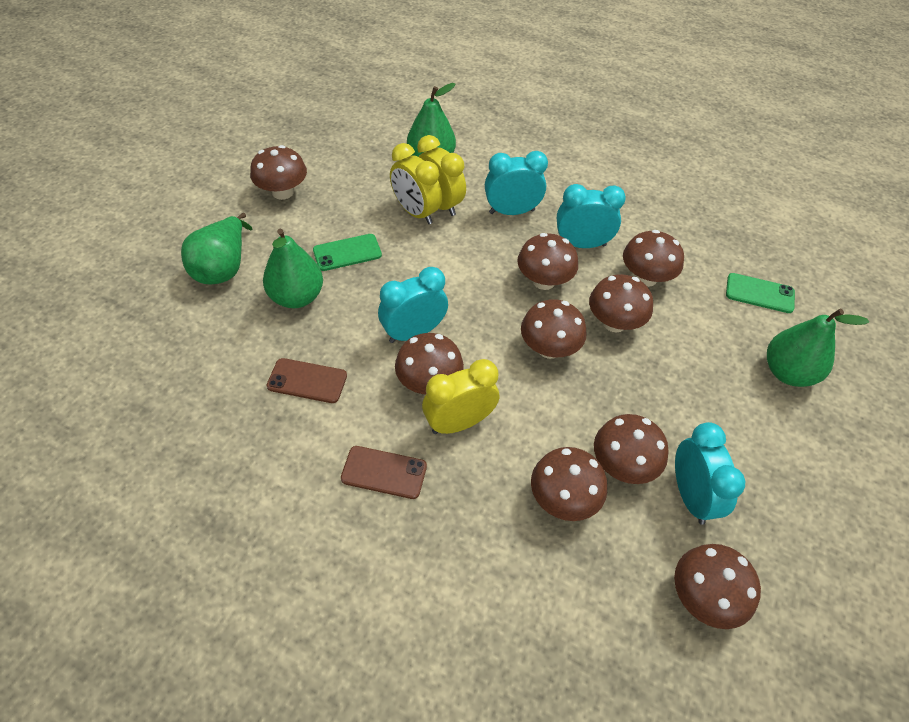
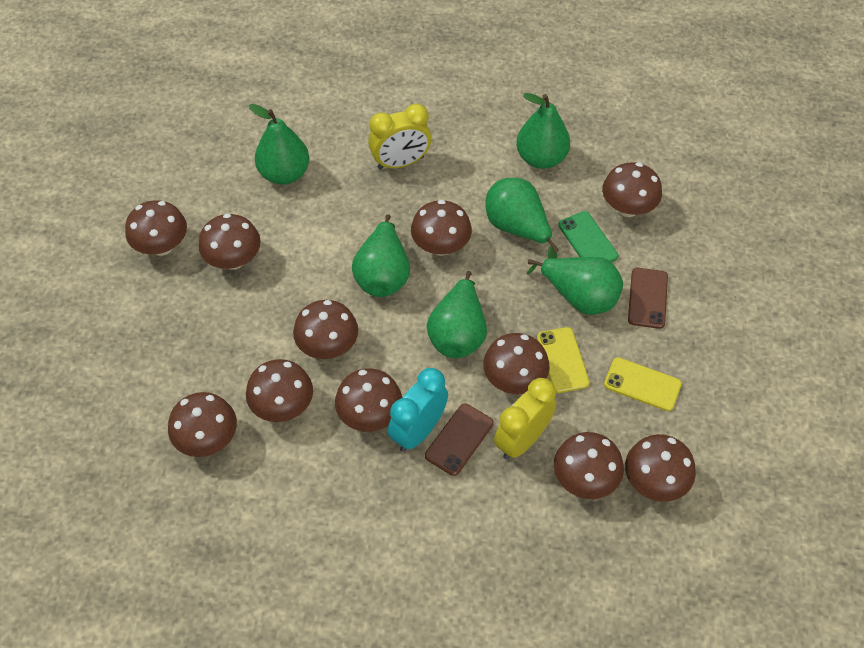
brown mushroom: [250,145,307,200] [395,333,464,394] [517,233,578,290] [521,299,587,359] [531,447,607,521] [589,274,653,332] [594,414,669,484] [623,230,684,287] [674,544,761,629] = 9 -> [125,200,187,256] [168,392,237,457] [199,213,261,270] [246,359,313,422] [293,300,358,359] [335,368,402,432] [411,200,472,256] [483,333,550,394] [554,432,624,499] [602,162,662,217] [625,434,696,502] = 11
green pear: [181,213,253,285] [263,229,323,308] [407,83,456,156] [767,308,869,387] = 4 -> [249,104,309,185] [352,214,410,297] [426,271,487,358] [486,178,559,258] [516,93,570,169] [527,257,623,315] = 6
green phone: [313,234,382,271] [726,273,795,313] = 2 -> [558,211,618,262] = 1
turquoise clock: [378,267,448,343] [485,151,548,215] [557,184,626,248] [675,422,745,525] = 4 -> [388,368,448,452] = 1
yellow clock: [390,143,442,224] [417,135,466,216] [422,359,499,434] = 3 -> [368,104,431,170] [494,378,556,460] = 2
yellow phone: none = 0 -> [537,327,590,393] [604,357,682,411] = 2

